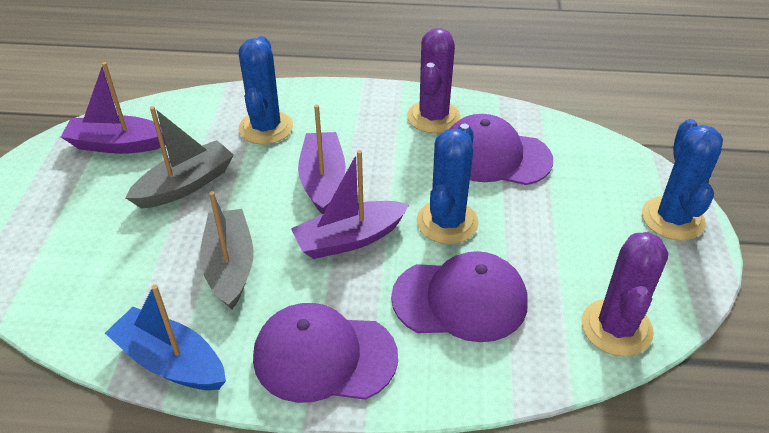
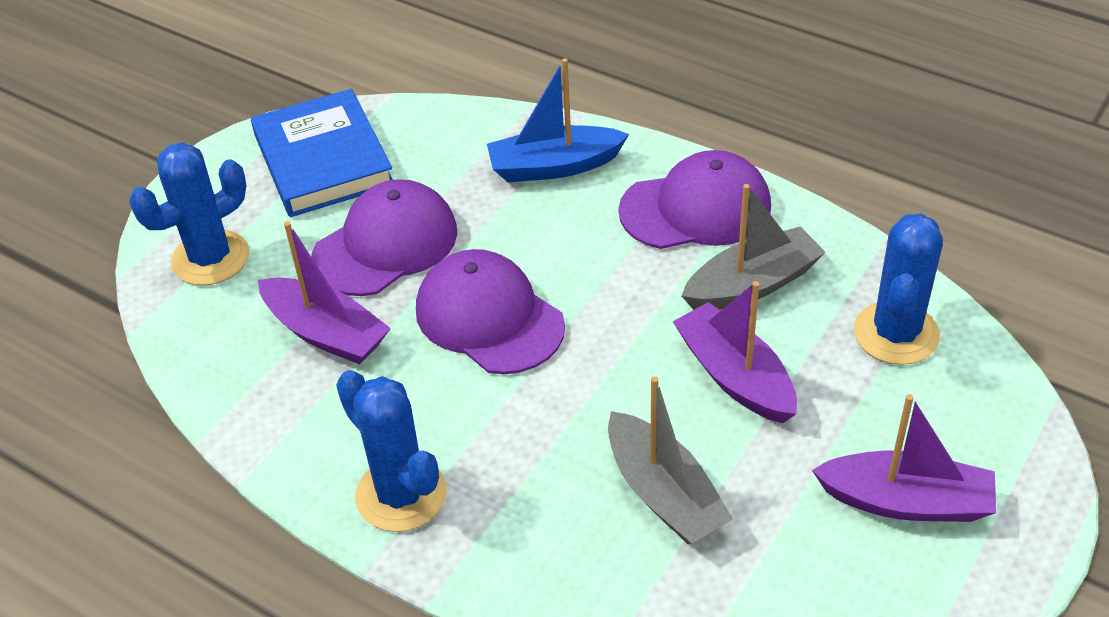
blue book: none = 0 -> [251,89,393,217] = 1
purple cactus: [407,28,461,133] [581,232,669,357] = 2 -> none = 0

